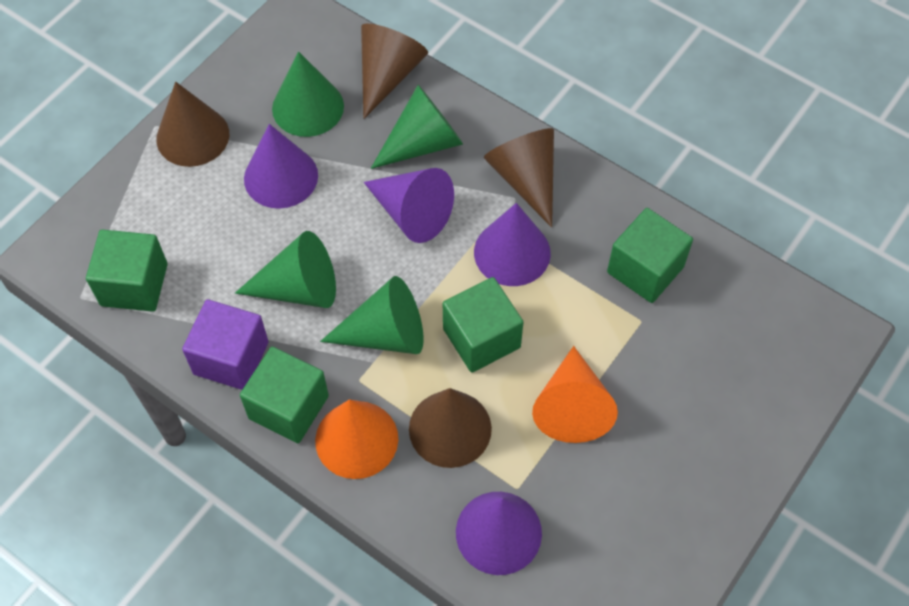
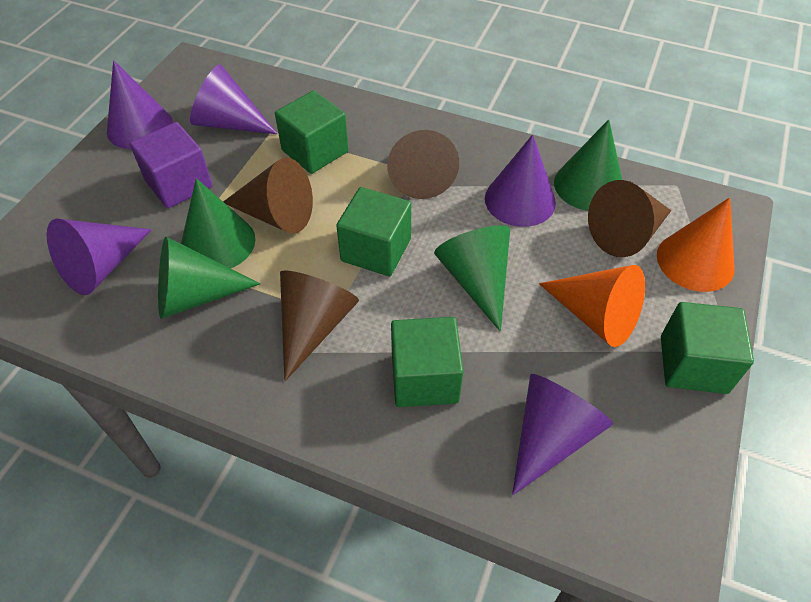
purple cone: [244,124,318,209] [364,168,454,243] [456,492,542,575] [474,203,551,286] = 4 -> [47,219,152,295] [107,60,173,149] [190,64,278,134] [485,134,556,227] [512,374,613,495] = 5

